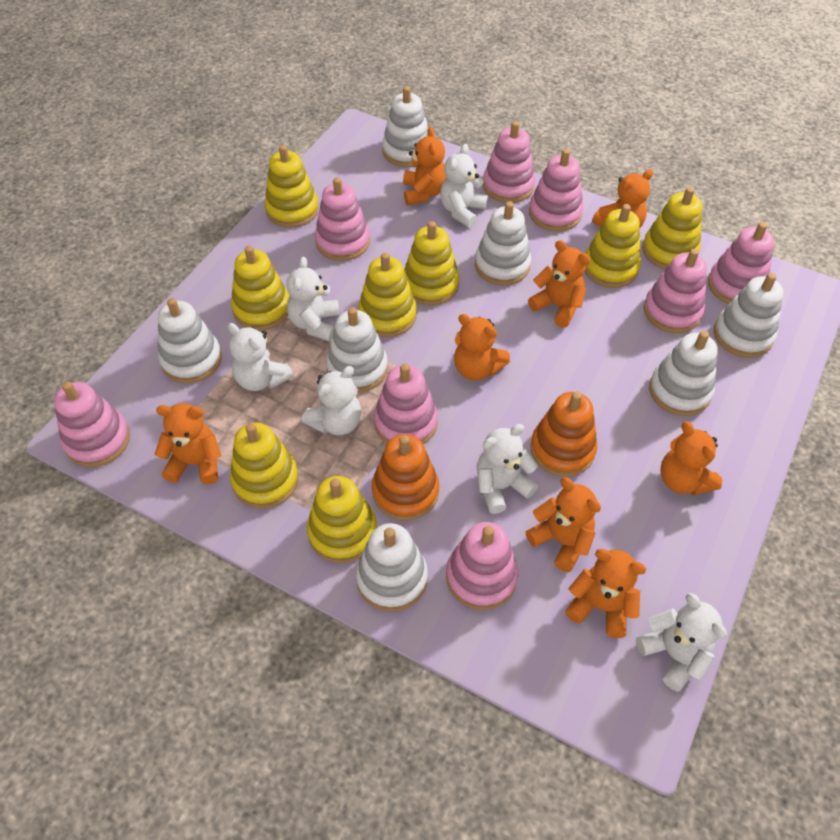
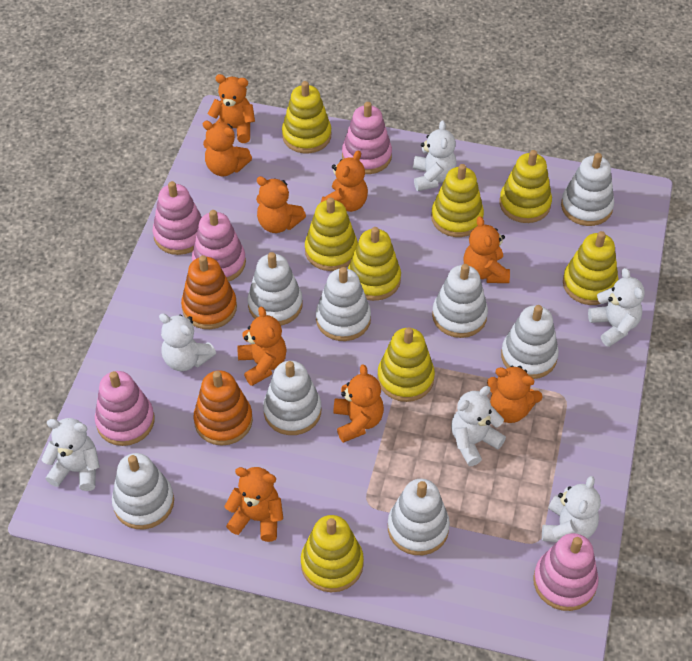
orange teddy bear: [155,403,221,485] [403,127,446,205] [454,314,510,380] [526,477,601,572] [528,240,590,328] [565,549,646,638] [592,169,653,229] [660,421,722,495] = 8 -> [203,121,252,176] [208,74,255,143] [224,467,283,542] [237,306,287,386] [256,176,306,233] [321,150,368,212] [333,364,384,443] [463,216,510,283] [487,366,543,423] = 9
pink stacking toy: [54,381,130,467] [315,177,370,261] [374,363,438,444] [446,522,518,610] [483,121,535,203] [529,149,583,232] [644,249,707,333] [708,222,774,304] = 8 -> [95,371,155,446] [153,181,202,255] [192,210,246,282] [342,102,392,174] [533,533,599,611] = 5
white stacking toy: [158,298,222,383] [326,307,388,392] [356,523,428,612] [382,86,428,167] [475,201,531,285] [649,331,718,416] [714,273,783,358] = 7 -> [112,453,174,529] [247,252,303,325] [263,361,321,435] [316,267,371,341] [388,479,450,555] [432,264,488,338] [501,305,559,379] [561,153,614,226] = 8

